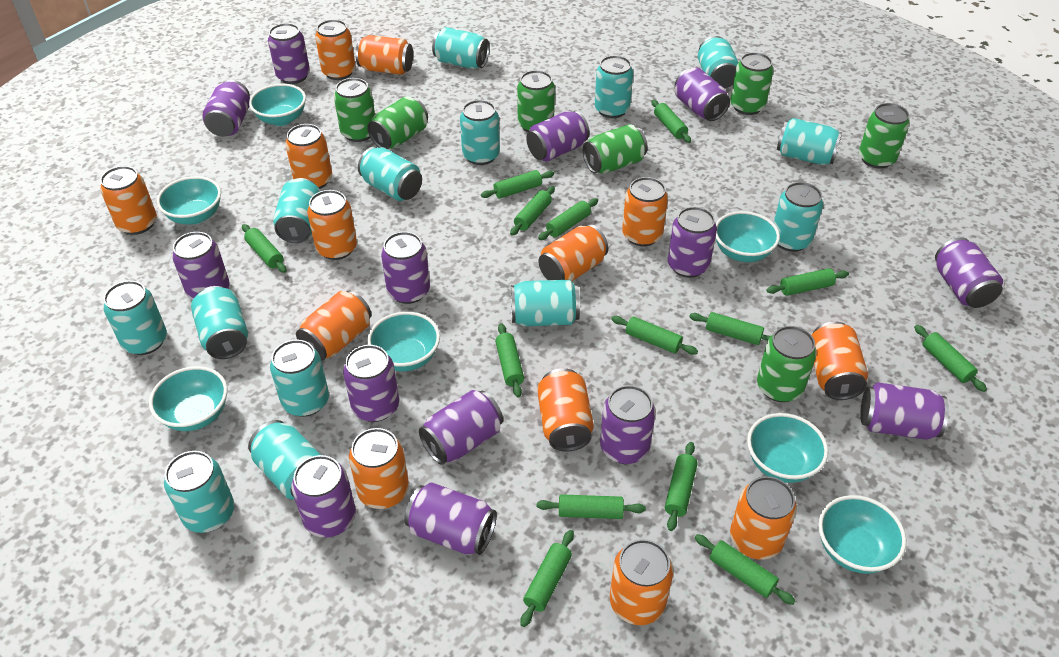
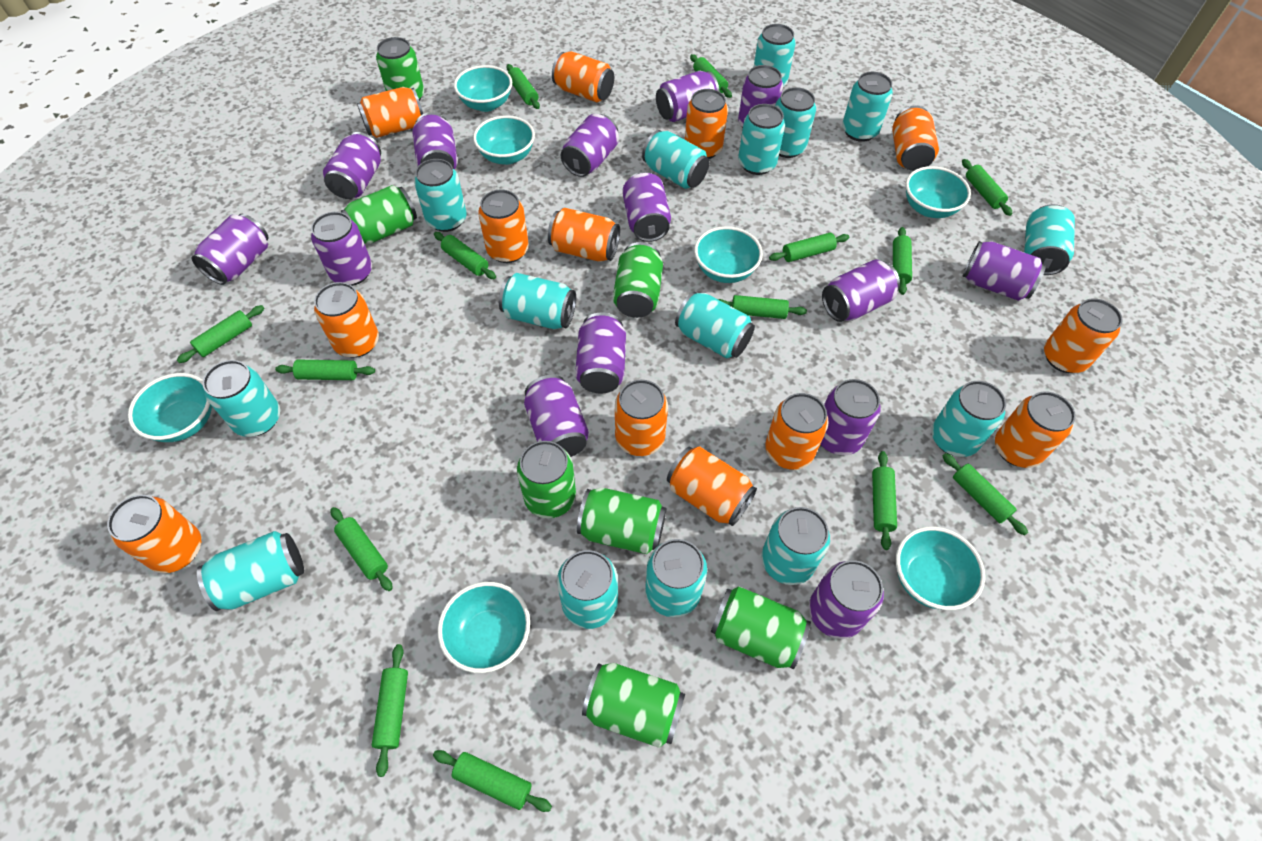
turquoise can: [103,281,167,355] [164,451,234,533] [191,286,248,359] [248,420,321,500] [270,340,329,417] [273,178,321,243] [358,147,422,201] [432,27,490,69] [460,100,500,165] [511,280,580,326] [595,55,633,118] [698,36,739,89] [774,182,823,252] [777,118,842,165] = 14 -> [197,531,304,611] [203,360,280,437] [414,159,467,232] [499,273,576,329] [557,550,618,629] [642,130,709,189] [645,539,707,617] [675,291,755,358] [738,104,785,175] [754,24,796,87] [762,507,830,585] [775,87,816,158] [842,72,893,142] [932,381,1006,457] [1024,204,1075,275] = 15

